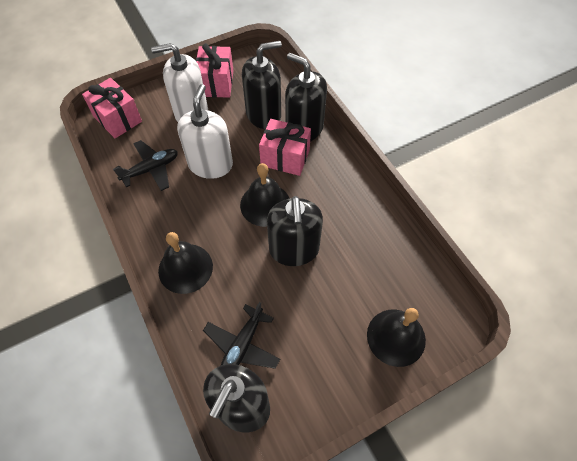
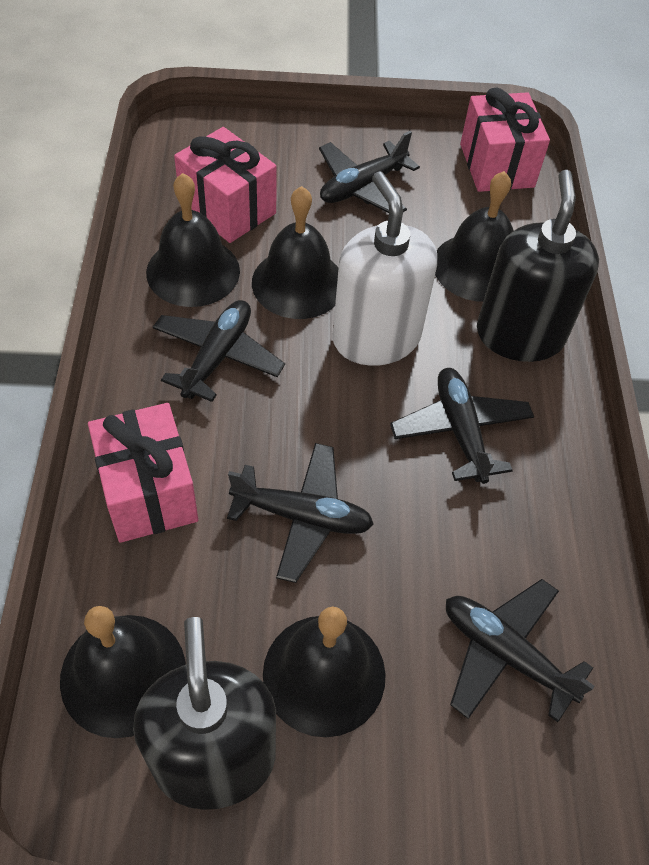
black bell: [158,232,213,294] [240,163,290,227] [367,308,426,367] = 3 -> [60,606,186,738] [146,173,240,307] [252,186,338,319] [263,607,386,737] [435,171,514,302] = 5
black plane: [113,140,178,191] [203,302,280,369] = 2 -> [153,300,285,402] [227,443,374,583] [319,131,420,213] [390,368,534,484] [446,579,594,722] = 5
black soap dispenser: [203,364,270,432] [242,41,282,129] [267,196,323,266] [285,53,327,142] = 4 -> [133,617,276,810] [477,170,599,362] = 2
white soap dispenser: [151,43,208,122] [177,84,233,179] = 2 -> [332,171,437,366] = 1

